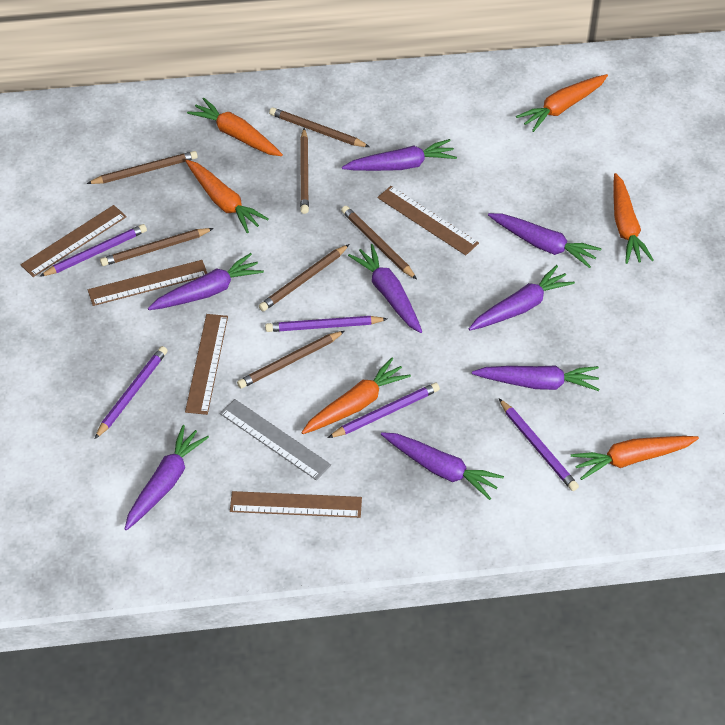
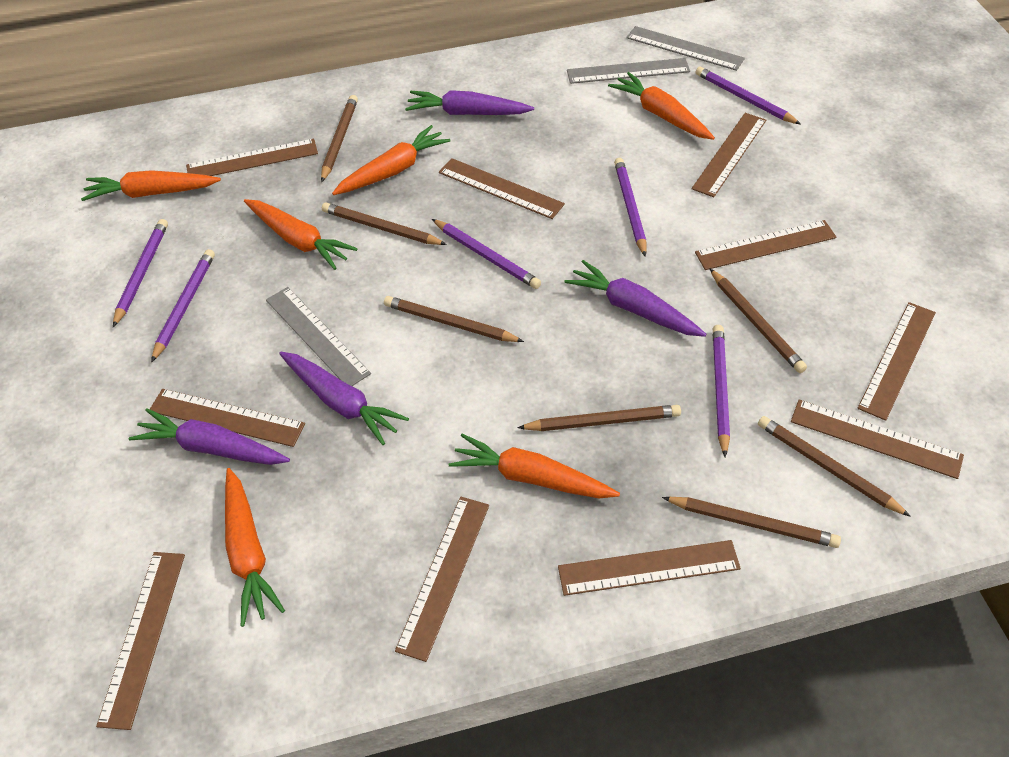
brown ruler: [20,205,127,277] [88,260,207,306] [185,314,228,415] [230,491,362,518] [377,186,479,255] = 5 -> [96,552,185,730] [150,389,305,447] [186,139,318,176] [395,497,489,662] [439,158,565,219] [558,540,741,596] [692,113,766,197] [695,220,837,270] [791,399,964,479] [858,302,936,421] = 10
grey ruler: [220,399,331,480] = 1 -> [266,287,371,386] [567,58,690,84] [626,26,745,71] = 3
purple carrot: [125,425,209,530] [148,253,264,310] [342,139,457,171] [348,244,422,333] [381,432,504,500] [469,265,575,330] [472,365,599,391] [488,213,601,268] = 8 -> [129,408,290,465] [279,352,409,445] [405,90,534,115] [564,260,706,337] = 4
purple pencil: [39,224,147,277] [95,346,168,439] [265,316,387,332] [328,383,440,438] [499,399,579,491] = 5 -> [113,219,168,327] [151,249,215,363] [432,219,541,289] [614,158,646,257] [696,66,801,124] [713,325,730,457] = 6

